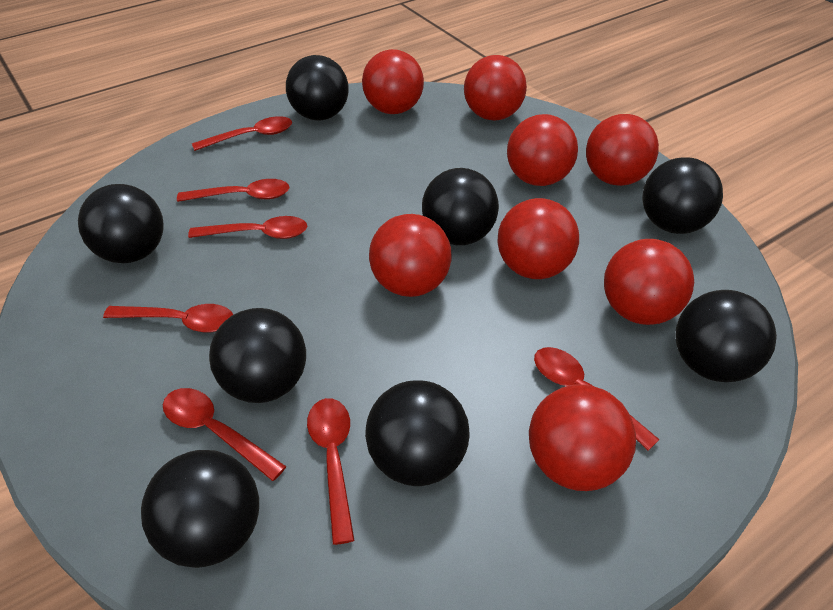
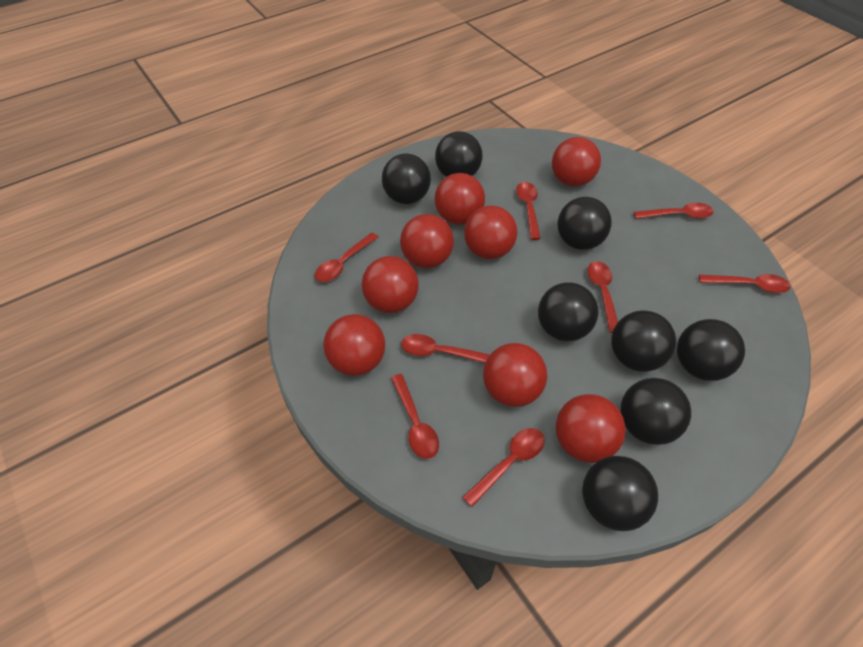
red spoon: [103,304,233,333] [163,388,286,481] [177,179,290,202] [188,216,307,239] [192,116,292,151] [307,398,355,545] [534,347,660,451] = 7 -> [315,233,378,282] [391,374,439,459] [401,334,490,363] [463,428,545,507] [516,182,541,240] [587,261,618,333] [634,203,714,219] [699,274,790,293] = 8

